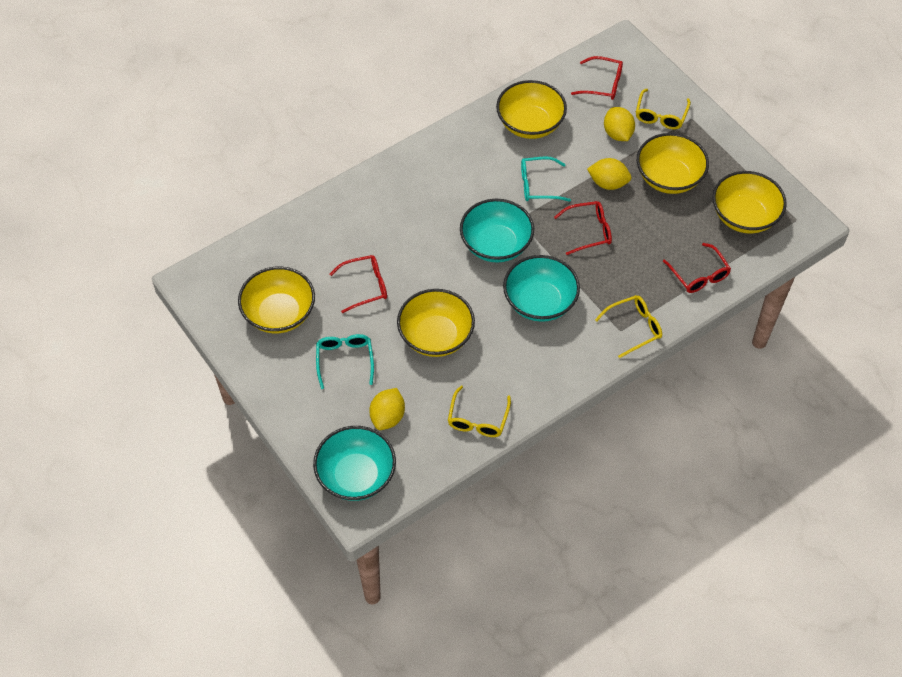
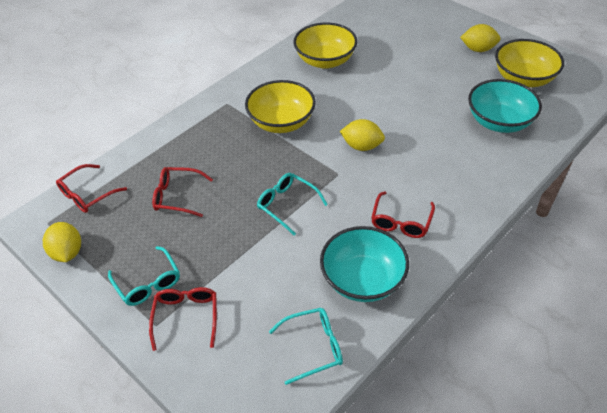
turquoise bowl: [313,426,396,501] [460,199,534,263] [503,255,580,322] = 3 -> [320,226,409,302] [468,79,542,133] = 2
turquoise glasses: [316,334,374,389] [521,157,571,202] = 2 -> [108,246,180,306] [257,173,328,235] [269,308,343,385] = 3
yellow bowl: [238,266,315,334] [397,289,475,357] [496,80,567,139] [637,133,709,194] [712,171,787,234] = 5 -> [245,80,316,133] [293,22,357,69] [495,39,564,87] = 3
yellow glasses: [448,386,511,437] [595,295,662,358] [636,88,691,129] = 3 -> none = 0

